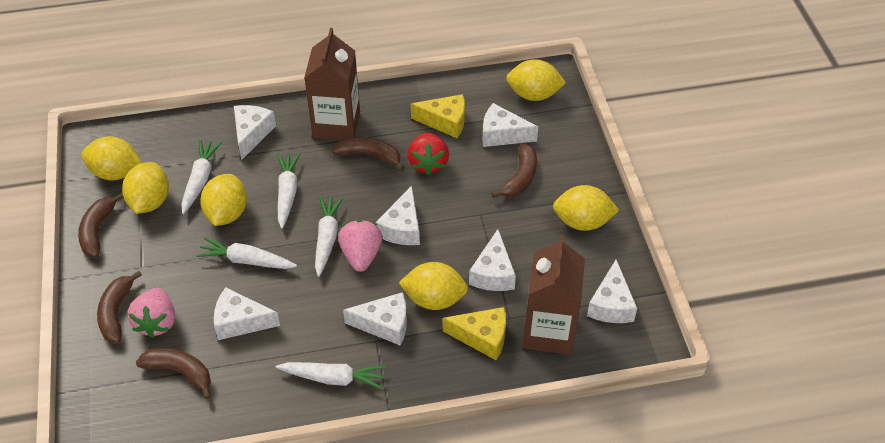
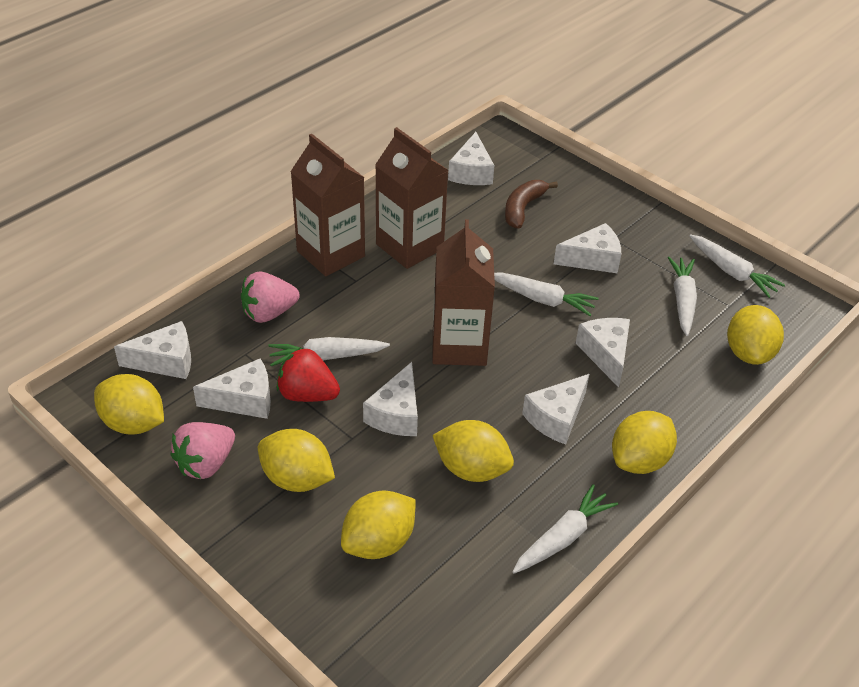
brown banana: [78,193,124,257] [97,271,142,343] [136,348,211,399] [332,137,404,171] [491,143,537,198] = 5 -> [505,180,558,229] = 1
brown carton: [304,28,360,140] [523,235,585,355] = 2 -> [290,134,365,276] [375,127,449,269] [432,219,495,366] = 3
yellow cheese: [411,94,465,138] [443,307,506,360] = 2 -> none = 0

